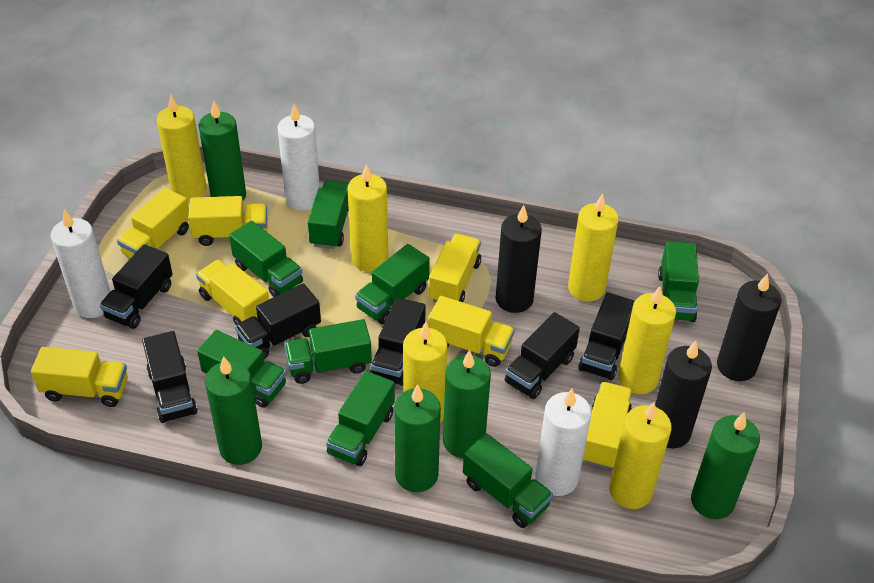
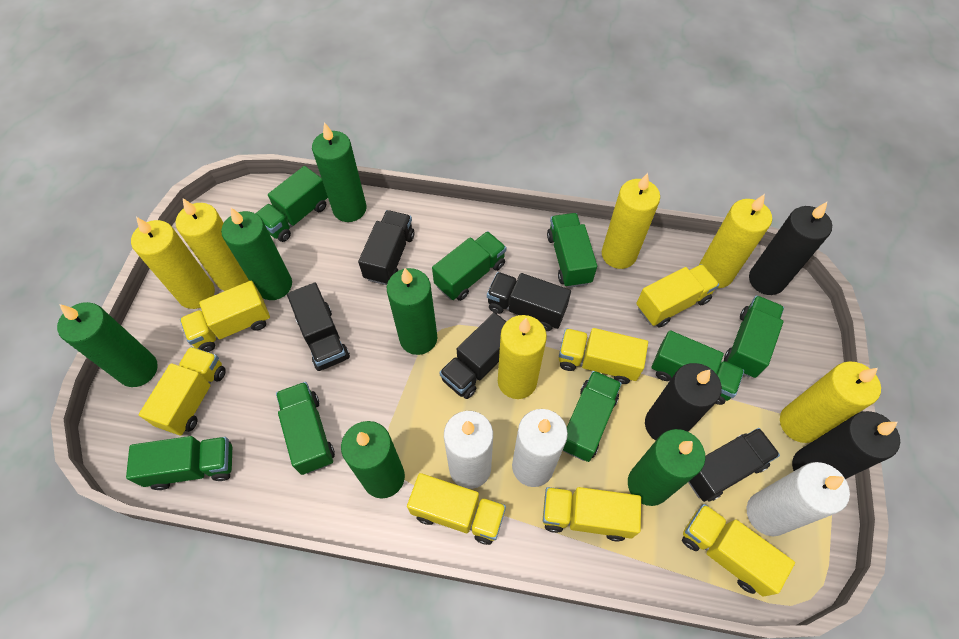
black truck: [100,245,173,329] [142,331,198,423] [235,283,321,359] [370,297,426,386] [504,312,580,399] [578,292,635,380] = 6 -> [287,282,350,371] [358,210,414,285] [439,312,506,399] [487,272,571,331] [688,428,780,502] = 5
green candle: [198,100,246,201] [205,356,262,465] [394,384,441,492] [443,350,491,458] [691,412,760,519] = 5 -> [57,302,158,387] [221,208,292,300] [312,122,366,222] [341,421,405,499] [387,268,437,355] [628,429,706,506] = 6

